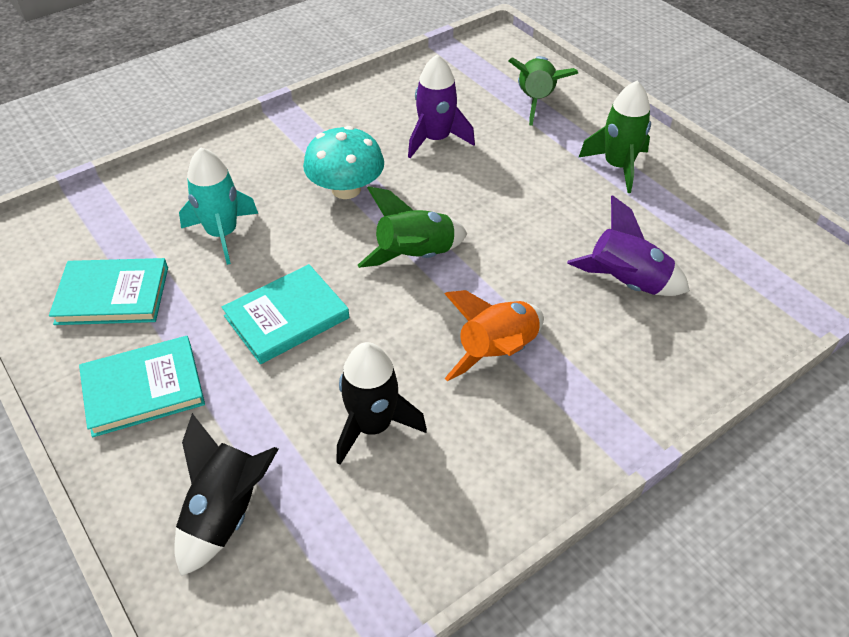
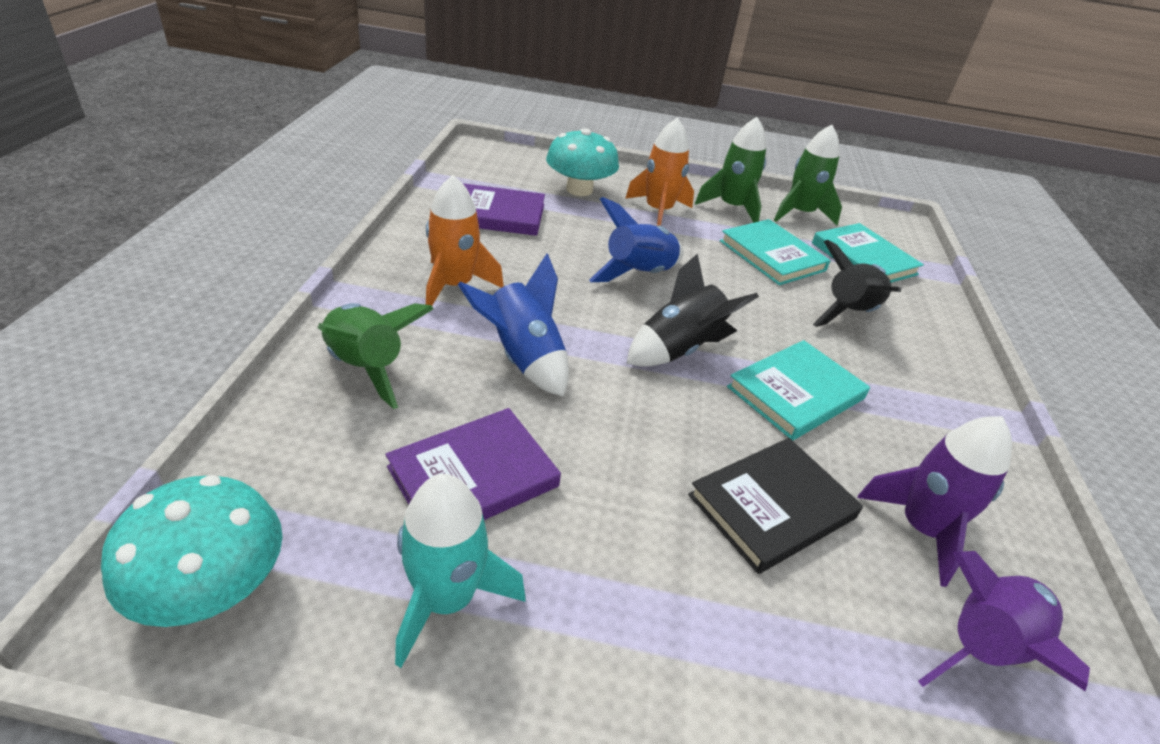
black book: none = 0 -> [688,438,863,574] = 1
blue rocket: none = 0 -> [458,254,569,397] [589,197,684,282] = 2
orange rocket: [444,290,544,381] = 1 -> [426,175,504,306] [625,117,694,226] = 2
purple book: none = 0 -> [385,408,561,520] [463,183,545,236] = 2
turquoise mushroom: [303,126,384,199] = 1 -> [101,475,283,627] [546,128,619,196] = 2

